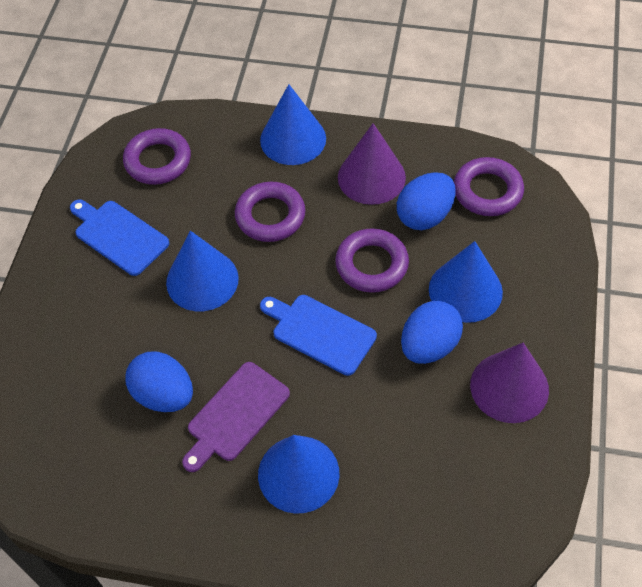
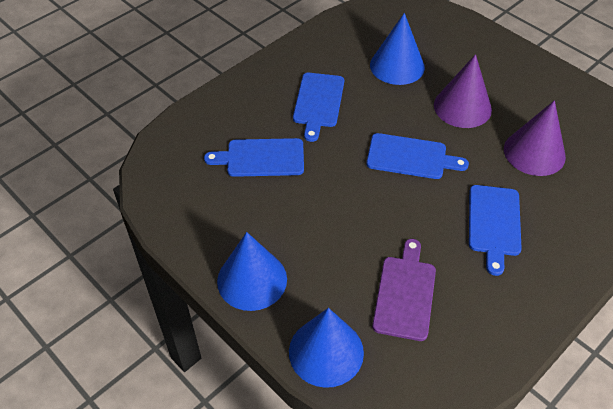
blue cone: [166,231,239,311] [258,435,339,513] [260,84,326,165] [429,241,503,323] = 4 -> [217,232,287,311] [289,308,364,388] [370,13,425,85] = 3
blue cutting board: [70,199,169,276] [260,295,377,376] = 2 -> [204,138,304,177] [293,73,344,142] [366,133,469,179] [469,185,522,276] = 4
blue egg: [125,352,193,412] [397,172,455,230] [401,301,463,364] = 3 -> none = 0
purple ring: [123,128,191,185] [235,182,306,242] [335,228,409,293] [454,157,524,216] = 4 -> none = 0

